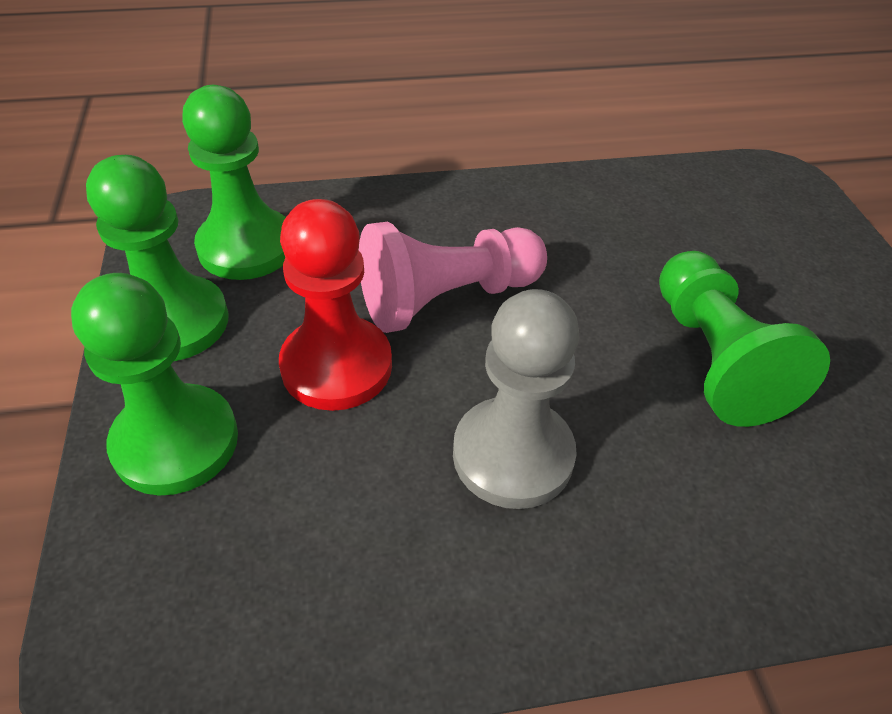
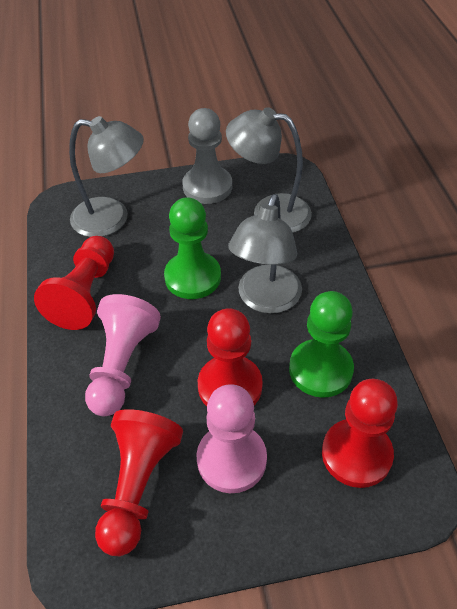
green pawn: [71,273,238,496] [86,155,229,361] [182,85,286,280] [659,251,830,427] = 4 -> [164,197,221,299] [289,291,354,398] = 2
grey lamp: none = 0 -> [69,116,144,237] [226,107,312,233] [228,194,302,314] = 3
pink pawn: [359,222,547,333] = 1 -> [85,294,161,416] [197,384,267,493] = 2
red pawn: [279,199,392,411] = 1 -> [34,236,114,330] [95,409,183,556] [198,308,263,406] [322,379,398,488] = 4

